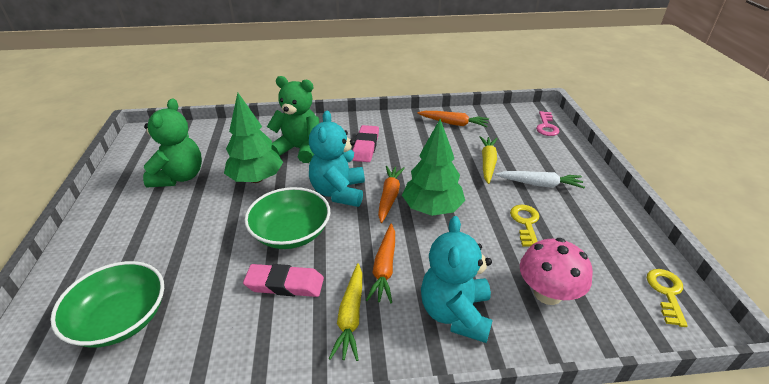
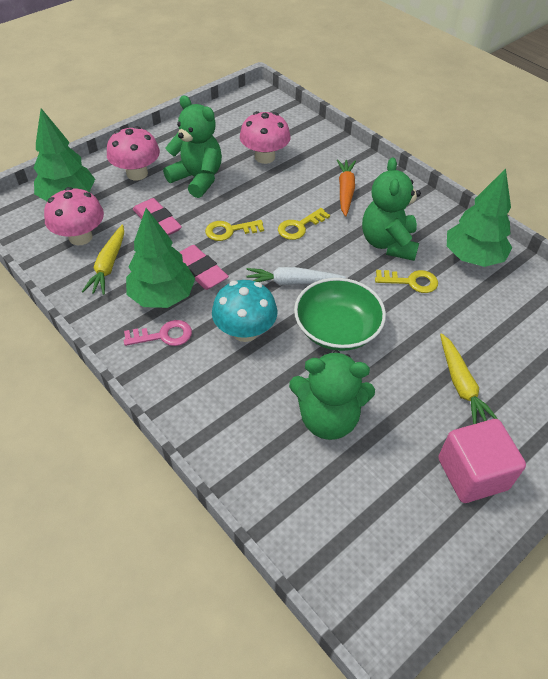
green bowl: [50,261,164,348] [244,187,330,249] = 2 -> [294,278,386,351] = 1
green teddy bear: [143,98,202,188] [267,76,319,163] = 2 -> [163,96,222,198] [289,350,375,440] [362,157,421,261] = 3
green tree: [224,93,283,183] [402,119,465,216] = 2 -> [34,108,95,202] [126,208,195,308] [447,168,512,267] = 3
orange carrot: [366,224,395,303] [378,166,405,223] [417,111,489,127] = 3 -> [337,159,356,216] = 1
pink cube: none = 0 -> [438,419,526,503] = 1
pink mushroom: [520,238,593,305] = 1 -> [44,187,104,245] [107,126,160,180] [240,111,290,164] = 3
turquoise mushroom: none = 0 -> [212,280,278,342] = 1
turquoise teddy bear: [309,111,365,207] [421,216,493,343] = 2 -> none = 0
yellow key: [510,205,539,246] [647,269,688,327] = 2 -> [205,220,264,241] [278,208,330,240] [375,270,438,293] = 3

